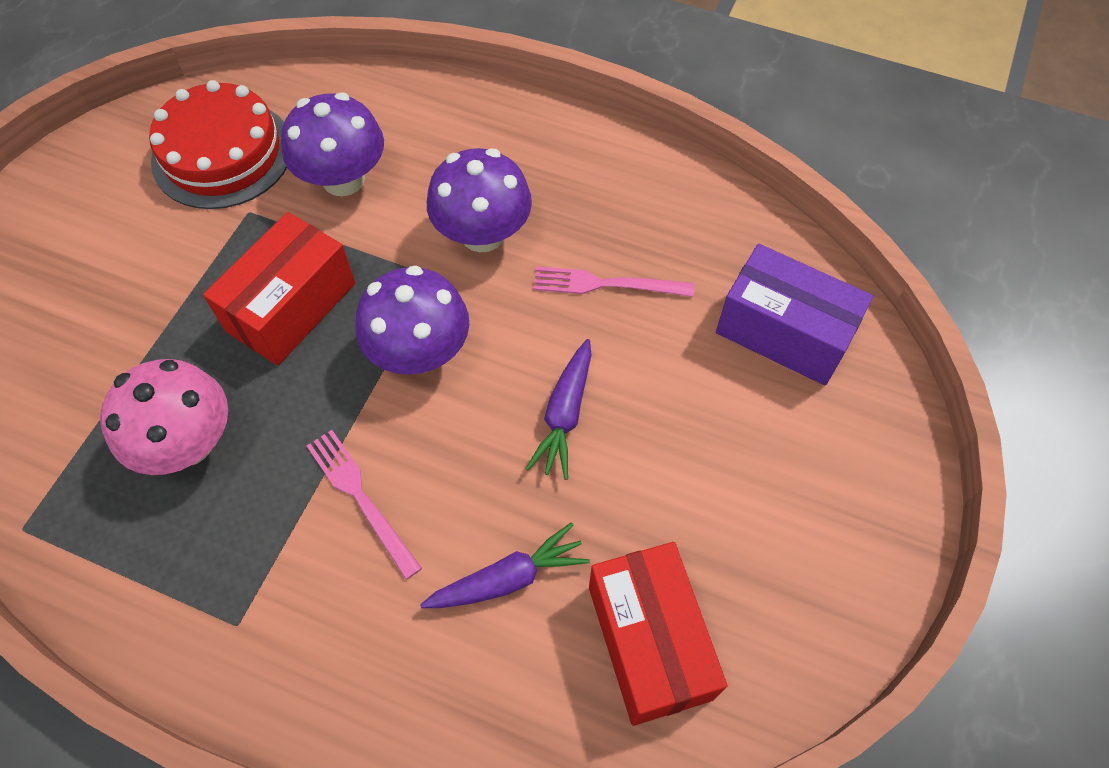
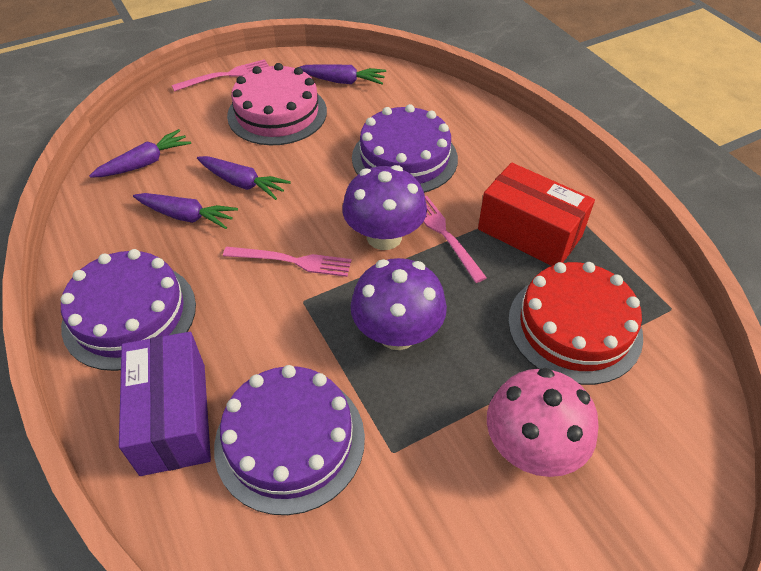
pink cake: none = 0 -> [227,63,327,145] = 1
pink fork: [307,430,422,580] [534,266,694,297] = 2 -> [172,59,269,92] [223,247,352,277] [423,196,487,283] = 3
purple cake: none = 0 -> [61,249,196,371] [214,365,365,515] [352,104,458,193] = 3
purple carrot: [420,522,590,608] [526,339,591,480] = 2 -> [89,129,191,178] [133,193,238,229] [197,156,291,200] [300,64,386,85] = 4
purple mushroom: [281,92,384,196] [356,266,469,375] [427,148,532,252] = 3 -> [342,165,427,250] [351,258,447,350] = 2
red box: [203,212,355,366] [589,542,727,726] = 2 -> [478,163,595,266] = 1

